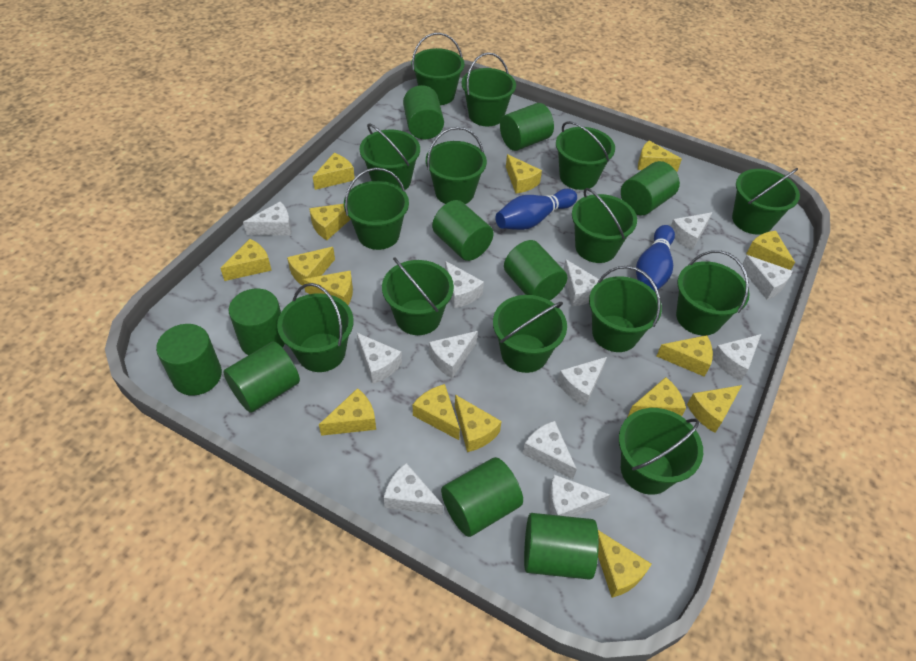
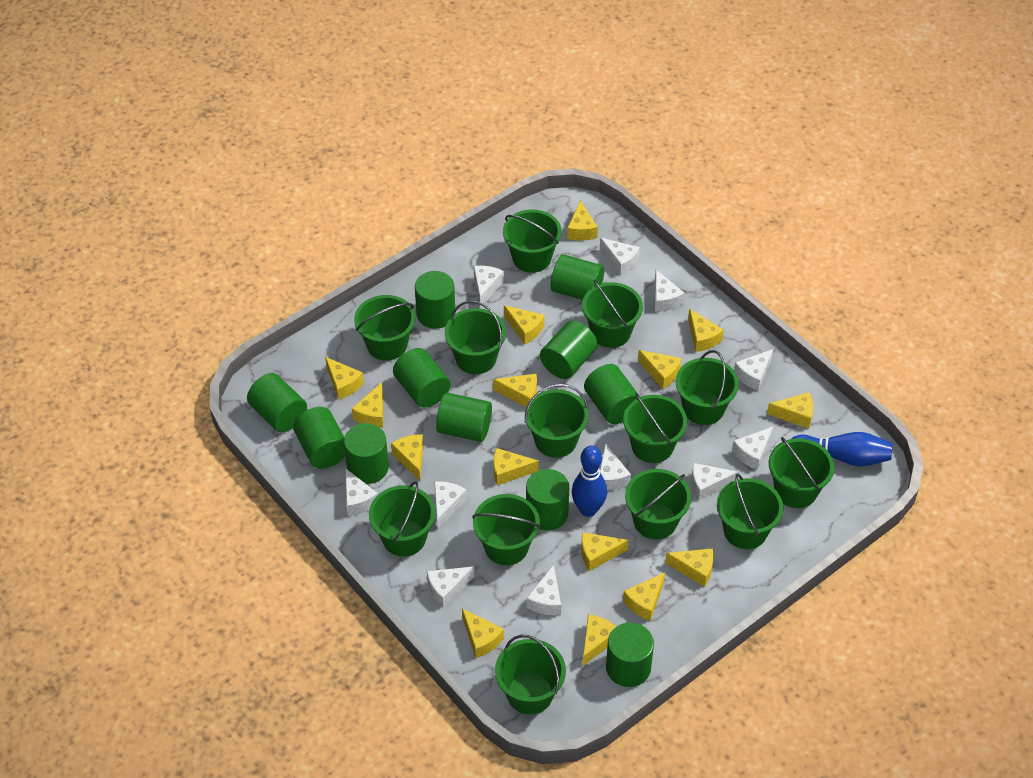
green bucket: [277,283,354,372] [344,168,409,250] [360,124,420,190] [382,257,454,335] [411,33,465,105] [426,127,487,204] [462,52,516,126] [493,295,567,373] [556,121,615,190] [572,188,637,263] [589,266,662,352] [619,408,703,495] [676,250,750,336] [732,168,800,235] = 14 -> [354,295,415,360] [369,481,435,557] [445,300,506,374] [472,494,541,565] [495,635,566,714] [503,209,562,273] [525,384,589,458] [582,280,643,348] [623,393,687,463] [625,469,691,539] [676,350,739,425] [717,474,783,549] [769,437,834,508] = 13
green cylinder: [156,324,222,396] [223,341,300,413] [229,289,285,355] [403,85,444,139] [432,200,494,261] [441,457,523,537] [500,103,554,151] [504,240,567,301] [524,513,599,580] [621,161,680,215] = 10 -> [247,373,307,432] [293,407,345,469] [344,423,389,484] [393,348,451,408] [415,271,455,329] [436,393,492,442] [526,469,569,531] [540,321,598,379] [551,254,604,300] [584,364,637,424] [606,622,654,687] = 11
white cheese: [243,202,292,236] [357,333,402,384] [384,463,443,515] [429,331,478,378] [445,261,484,308] [522,421,577,479] [548,475,610,517] [557,357,607,407] [563,259,599,306] [671,212,713,250] [712,334,761,381] [740,255,793,300] = 12 -> [345,468,378,516] [427,566,474,608] [434,482,467,529] [474,266,504,308] [527,565,561,615] [600,238,640,276] [600,443,631,490] [655,270,685,311] [691,463,738,500] [732,427,773,470] [734,349,773,391] = 11

